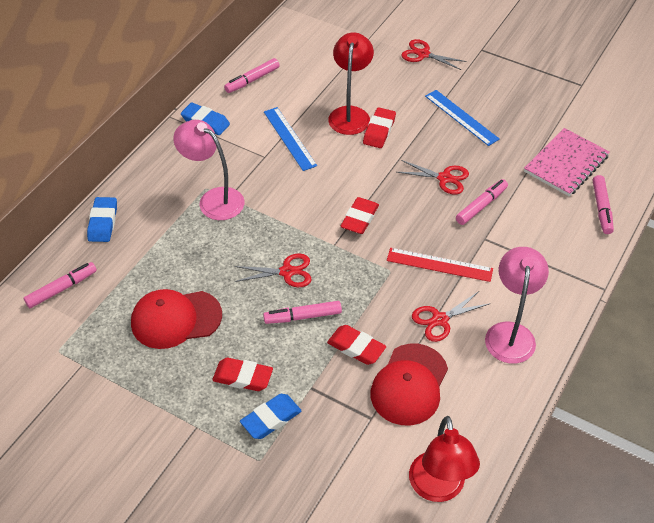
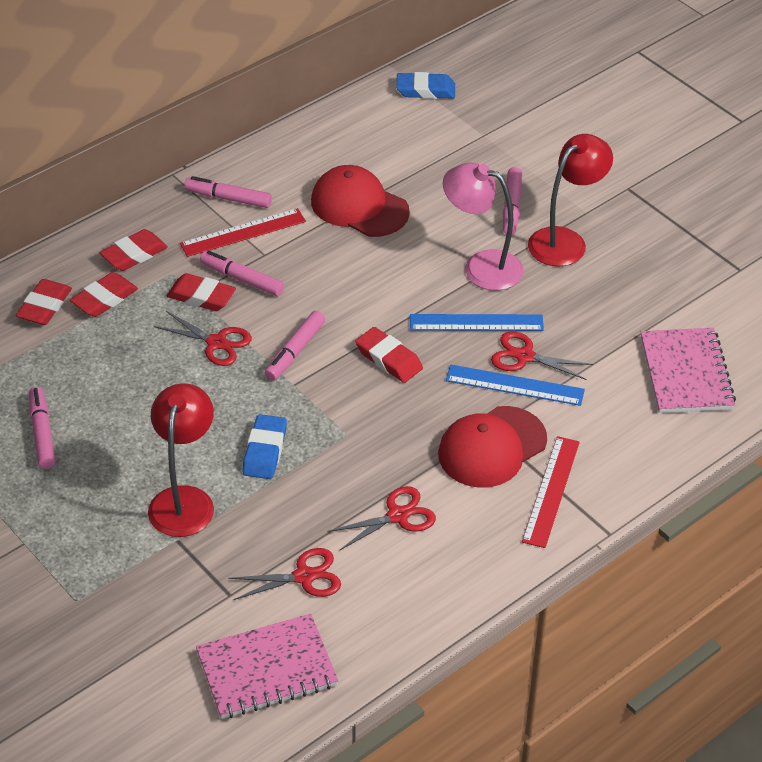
blue eraser: [87,197,117,242] [181,102,230,135] [240,394,302,439] = 3 -> [242,414,287,479] [396,72,455,99] = 2
pink lamp: [173,120,244,220] [485,247,549,364] = 2 -> [443,163,524,290] = 1
pink notebook: [524,128,610,196] = 1 -> [196,614,338,719] [641,328,736,413] = 2
red eraser: [212,358,273,391] [327,325,386,365] [341,197,379,234] [363,107,396,148] = 4 -> [16,279,72,325] [70,272,138,317] [100,229,168,271] [166,273,236,311] [355,327,423,383] = 5
red ruler: [387,248,493,282] = 1 -> [180,208,306,257] [522,436,580,548] = 2

